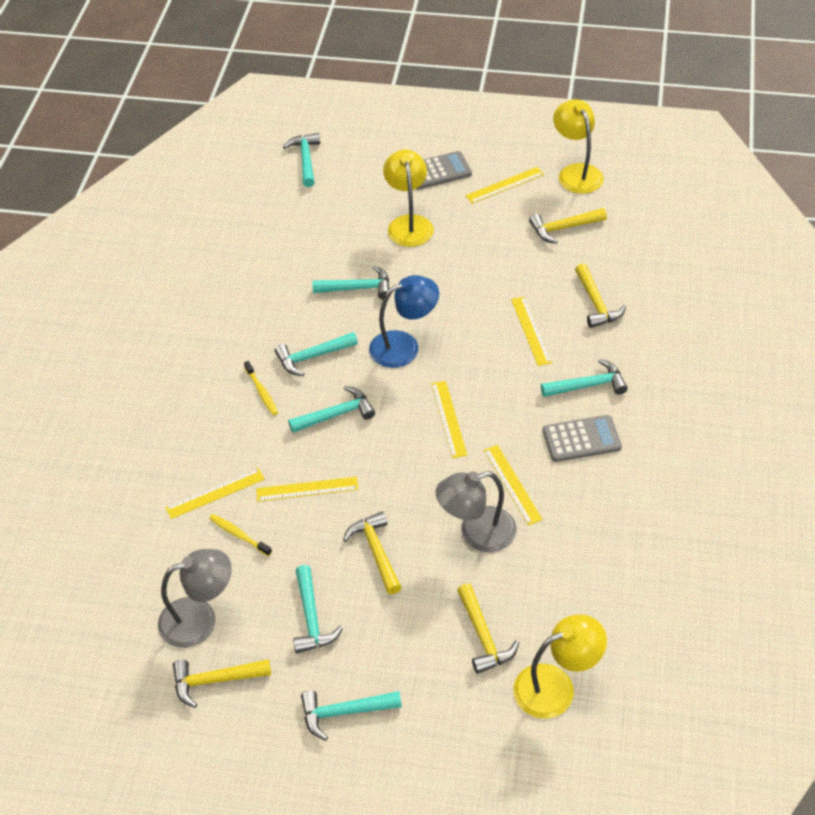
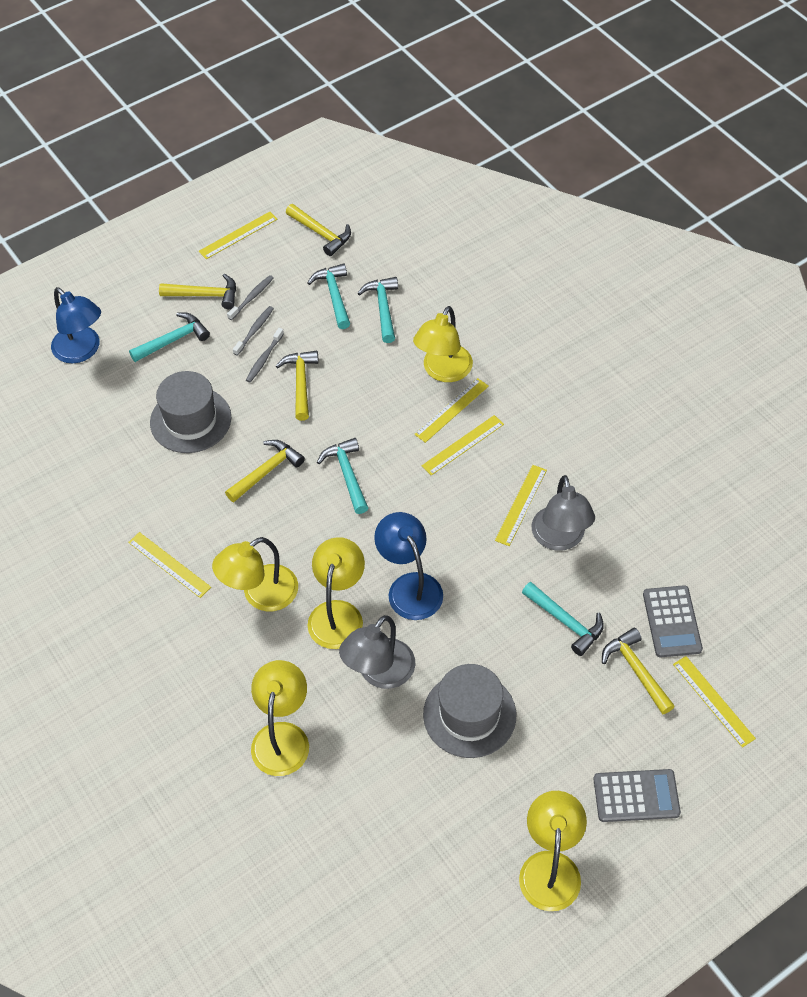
blue lamp: [369,275,439,368] = 1 -> [51,287,101,363] [374,512,443,620] = 2
grey hat: none = 0 -> [150,371,231,453] [423,664,516,758] = 2
grey toothbrush: none = 0 -> [227,275,273,320] [233,306,274,356] [246,328,284,383] = 3
turquoise hammer: [275,332,358,376] [283,133,320,187] [288,386,375,433] [293,565,343,653] [301,690,402,741] [312,266,391,299] [541,359,628,397] = 7 -> [129,313,210,362] [308,264,350,329] [317,438,368,514] [357,277,398,343] [522,582,604,656] = 5
yellow lamp: [383,149,434,247] [513,615,607,719] [553,99,604,194] = 3 -> [212,537,298,611] [251,660,309,776] [308,537,365,649] [413,306,473,382] [519,791,587,911] = 5
yellow toothbrush: [209,514,272,556] [244,361,278,415] = 2 -> none = 0

